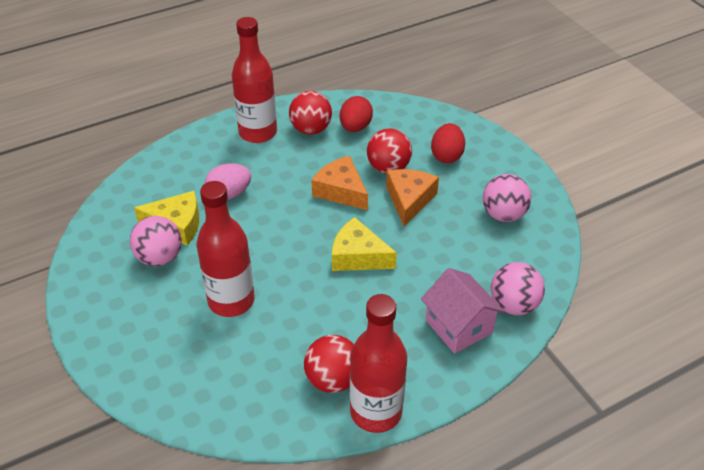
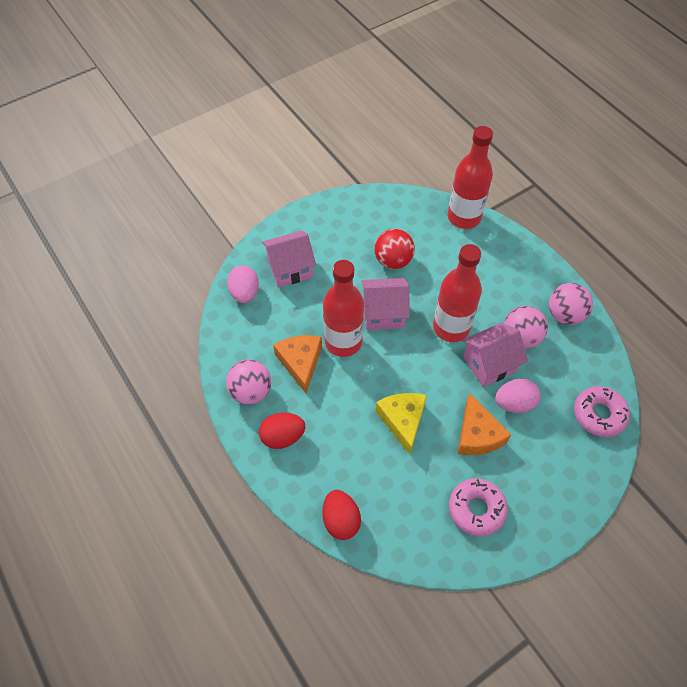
pink donut: none = 0 -> [449,478,508,536] [574,386,630,437] = 2
pink egg: [205,163,251,200] = 1 -> [227,266,259,303] [495,379,541,413] = 2
pink house: [421,268,505,354] = 1 -> [262,231,316,288] [361,278,410,330] [462,323,528,387] = 3
red ball: [289,91,332,135] [304,335,354,393] [367,128,412,174] = 3 -> [375,229,415,269] = 1
yellow cheese: [134,191,199,246] [332,217,397,271] = 2 -> [376,393,427,455] = 1

